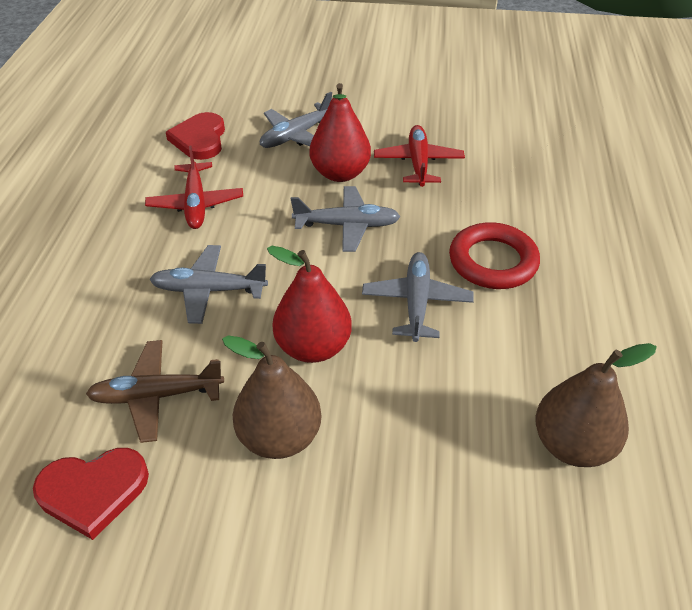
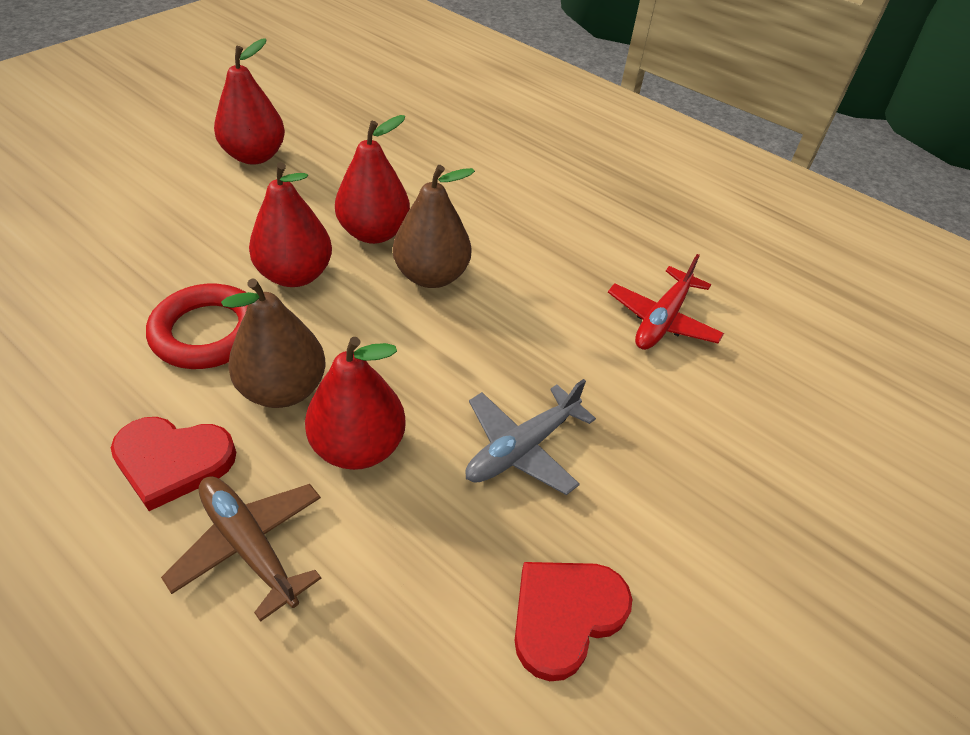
grey plane: [150,245,268,324] [260,92,332,148] [291,186,401,252] [362,252,474,342] = 4 -> [465,379,596,495] = 1
red pear: [267,246,352,363] [310,83,371,182] = 2 -> [214,38,285,165] [249,162,332,287] [305,337,406,470] [335,115,410,244] = 4
red plane: [145,146,243,229] [374,125,465,187] = 2 -> [608,254,724,350] = 1

